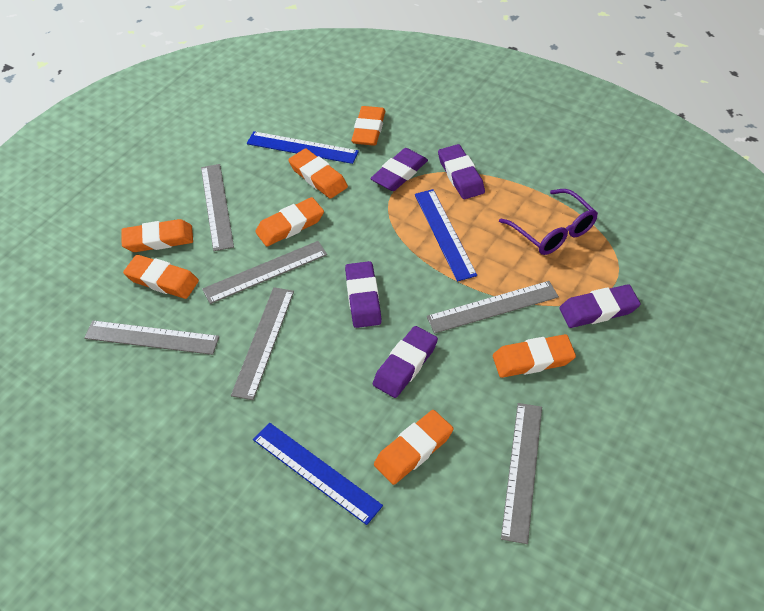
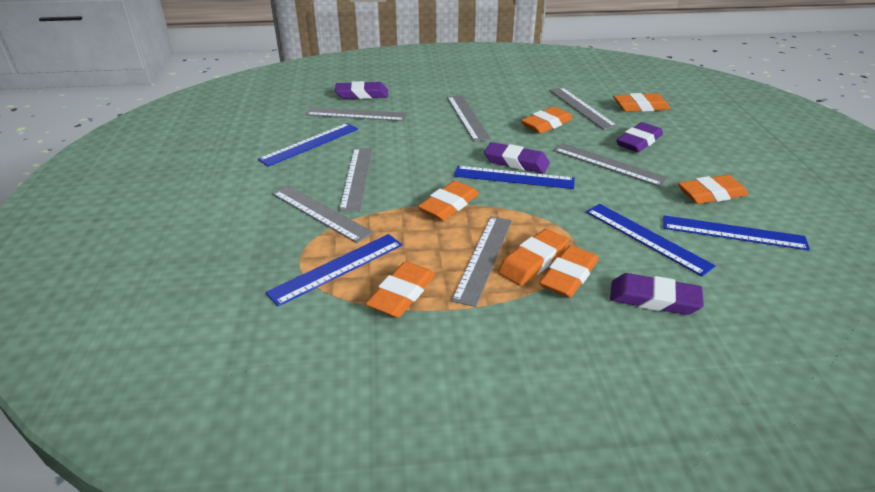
blue ruler: [247,131,359,164] [253,423,383,525] [415,189,477,282] = 3 -> [258,123,358,167] [265,234,402,306] [454,166,575,189] [586,204,715,276] [663,215,810,251] = 5
grey ruler: [84,320,219,355] [201,164,234,251] [202,241,327,304] [231,287,294,400] [427,281,559,334] [501,403,542,544] = 6 -> [272,185,373,243] [306,107,407,121] [339,148,372,212] [447,95,491,142] [451,216,512,307] [549,87,618,130] [554,143,668,187] = 7
purple eraser: [345,261,382,328] [370,148,428,191] [373,326,438,398] [438,144,485,199] [559,284,640,328] = 5 -> [335,81,388,99] [484,142,550,173] [610,273,704,315] [616,122,663,152] = 4
purple glasses: [499,189,598,255] = 1 -> none = 0

